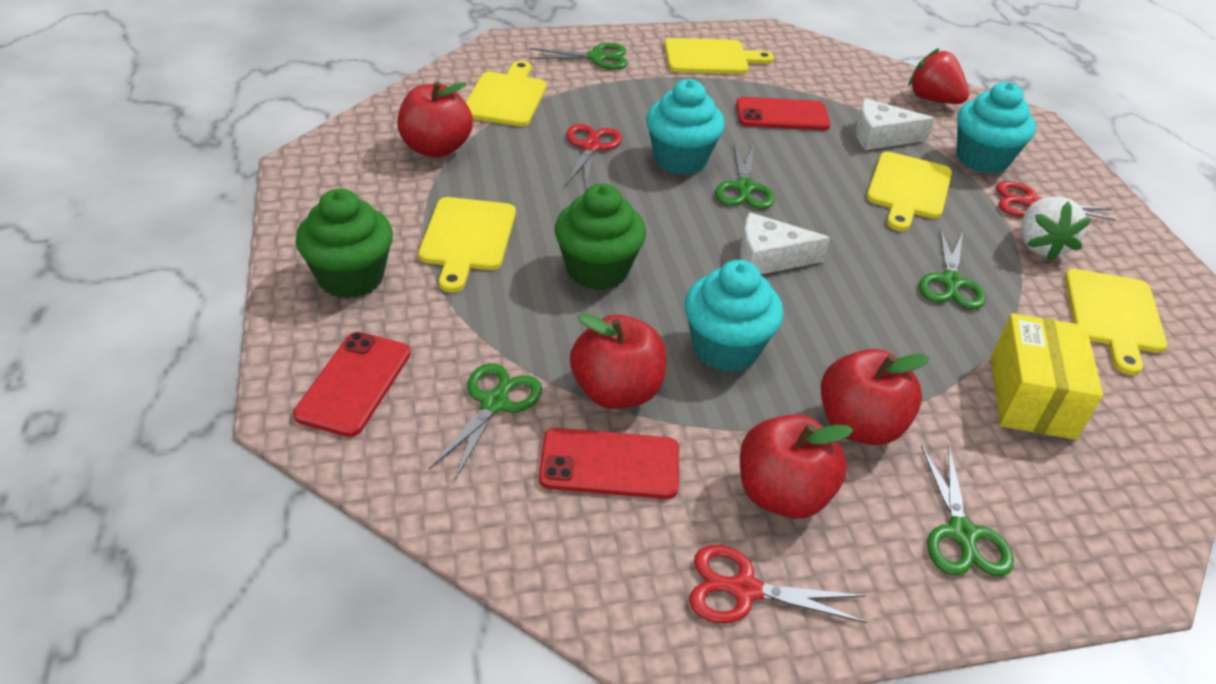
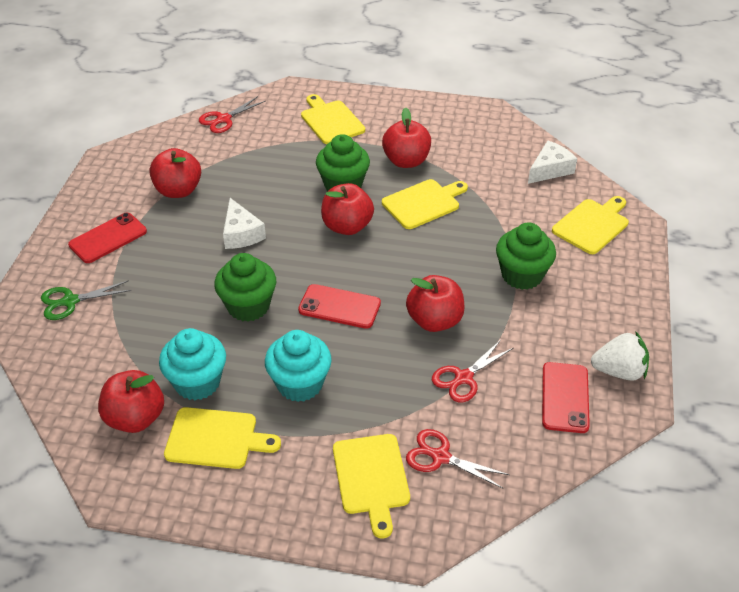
green cupcake: [296,189,393,299] [555,184,646,290] = 2 -> [214,253,276,322] [316,134,370,191] [496,222,556,290] = 3
green scissors: [429,363,542,480] [530,43,628,70] [715,143,775,209] [919,228,986,309] [921,445,1014,576] = 5 -> [41,280,131,320] = 1
red apple: [397,82,473,158] [570,313,667,409] [740,414,853,519] [821,349,930,445] = 4 -> [98,370,164,433] [149,148,201,198] [321,183,374,235] [382,107,431,168] [406,275,465,332] = 5
red strawberry: [908,48,969,104] = 1 -> none = 0
turquoise cupcake: [646,79,725,175] [685,260,783,372] [956,82,1036,174] = 3 -> [159,328,226,400] [265,330,332,402] = 2
yellow box: [991,313,1103,440] = 1 -> none = 0

